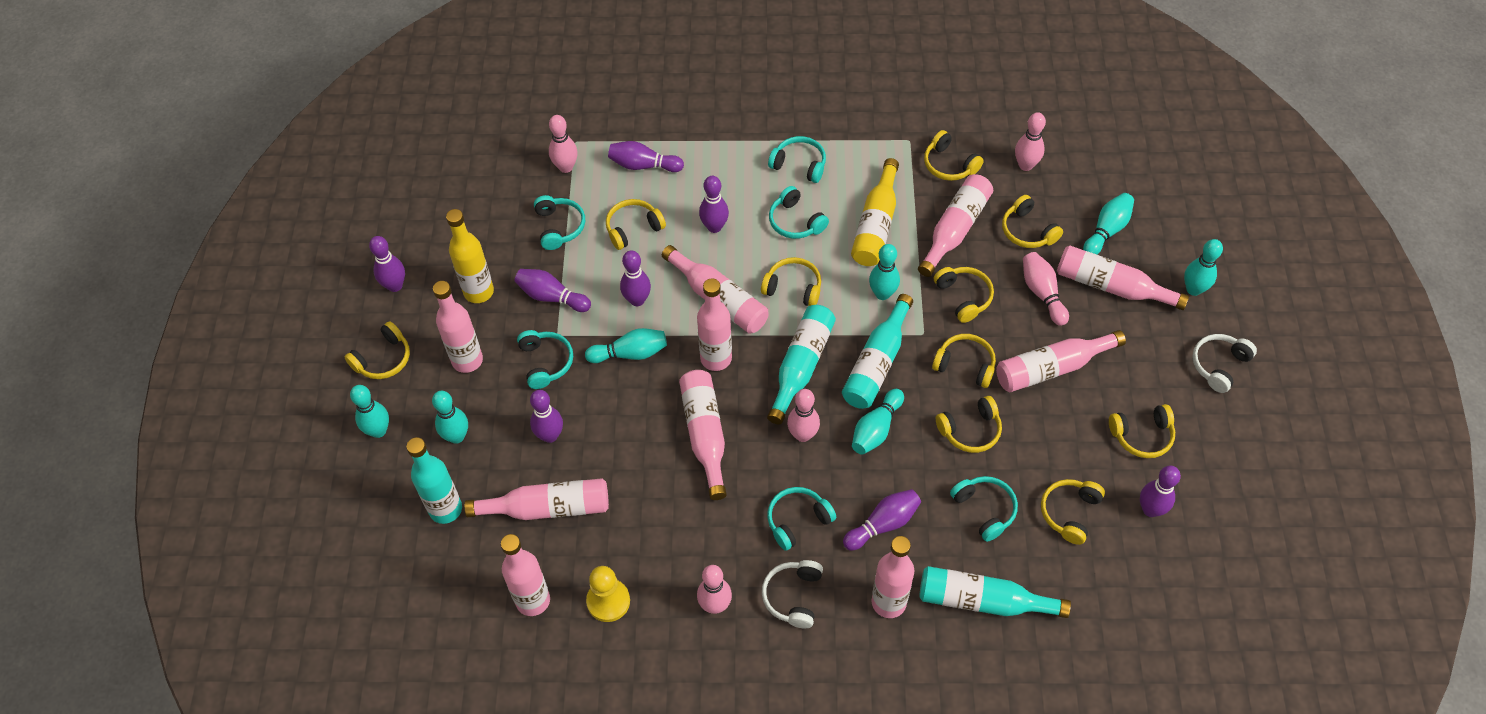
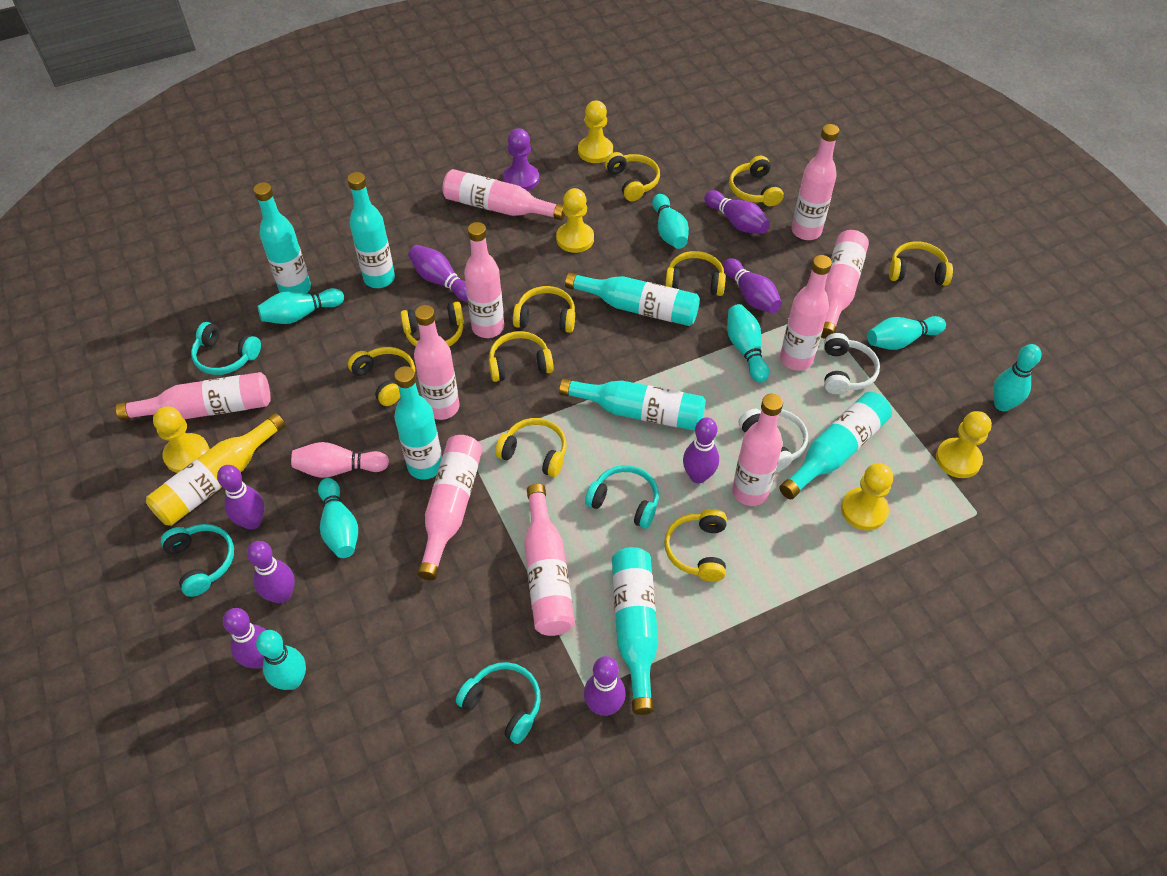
pink bowling pin: [549,115,578,173] [697,565,732,614] [787,389,820,442] [1015,112,1046,171] [1023,252,1069,326] = 5 -> [291,442,389,478] = 1
purple pawn: none = 0 -> [503,128,539,191] = 1
turquoise bottle: [406,437,462,524] [767,305,836,425] [842,294,913,409] [919,566,1071,618] = 4 -> [253,182,311,293] [347,172,395,288] [394,366,442,480] [559,378,706,431] [565,272,700,326] [612,547,658,715] [779,392,892,499] = 7
turquoise headphones: [517,330,573,389] [534,195,585,250] [767,487,836,551] [768,136,826,183] [769,186,829,239] [950,476,1018,542] = 6 -> [161,524,234,597] [191,322,261,375] [456,662,541,744] [585,465,659,529] = 4
yellow bottle: [446,209,494,303] [851,158,899,266] = 2 -> [146,413,286,526] = 1
yellow pawn: [586,566,630,622] = 1 -> [153,407,210,473] [556,188,594,253] [578,100,613,163] [841,463,893,530] [936,411,992,478] = 5

